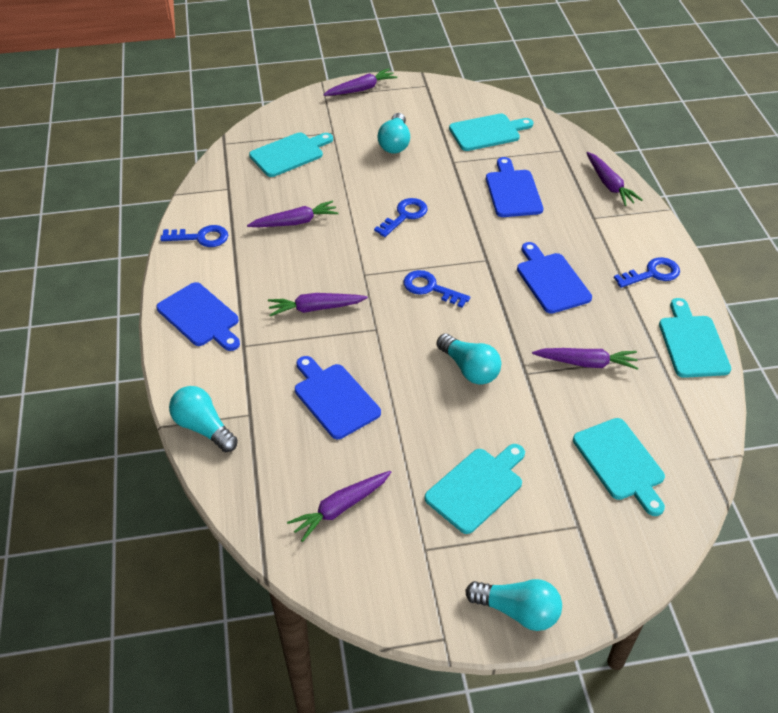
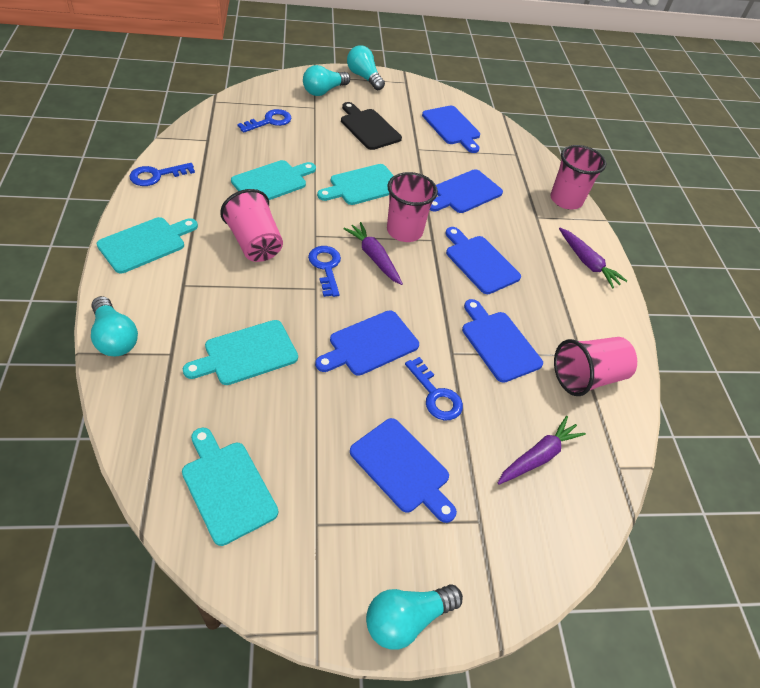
black cutting board: none = 0 -> [341,102,402,150] = 1
blue cutting board: [156,282,240,351] [295,356,381,439] [486,157,543,217] [517,242,592,314] = 4 -> [315,310,419,376] [350,418,457,523] [422,106,480,153] [430,169,503,213] [446,227,521,294] [462,299,543,383] = 6
pink cup: none = 0 -> [220,189,283,262] [387,172,438,242] [551,145,607,209] [554,337,637,396] = 4
purple carrot: [247,201,339,227] [268,293,368,316] [287,471,391,542] [323,68,397,96] [532,348,639,370] [586,152,642,206] = 6 -> [343,222,403,285] [498,416,586,485] [559,228,627,288] = 3

